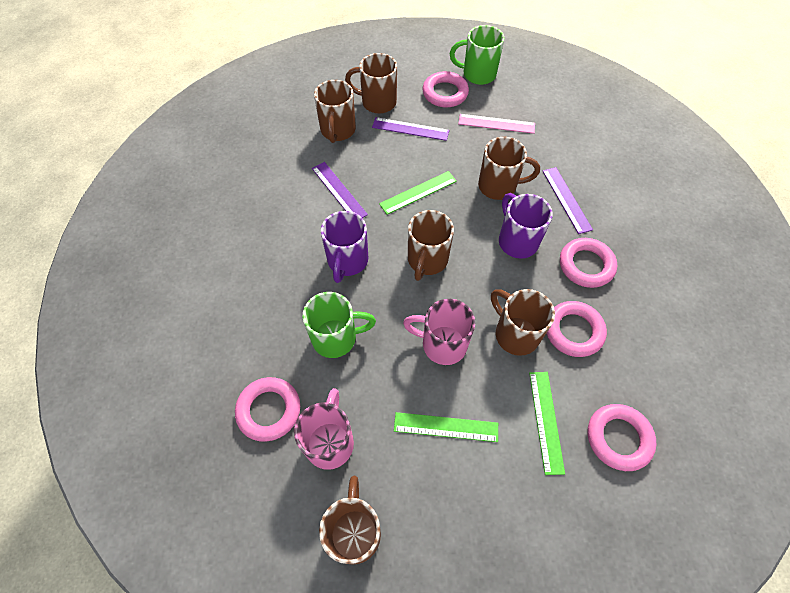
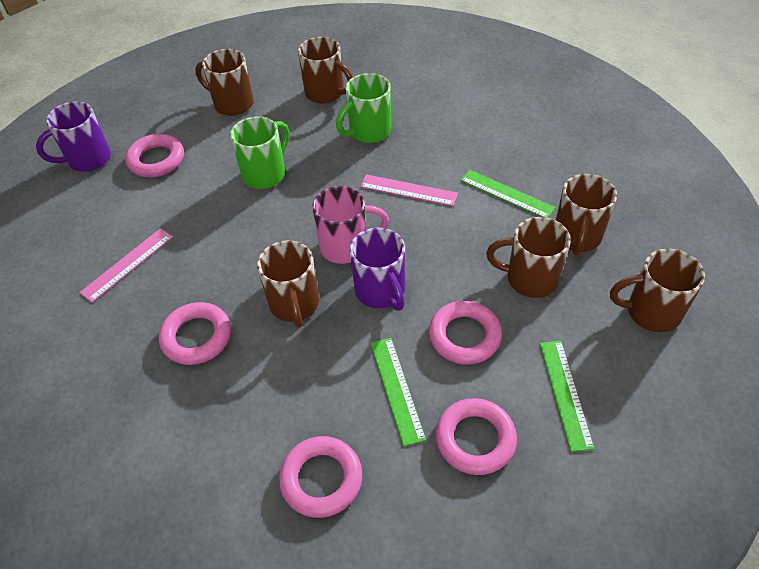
pink mug: [294,388,354,470] [403,299,476,365] = 2 -> [312,186,389,264] = 1
pink ruler: [458,114,535,134] = 1 -> [79,228,173,302] [360,174,458,206] = 2
purple ruler: [312,162,368,218] [372,117,449,141] [543,167,593,234] = 3 -> none = 0

